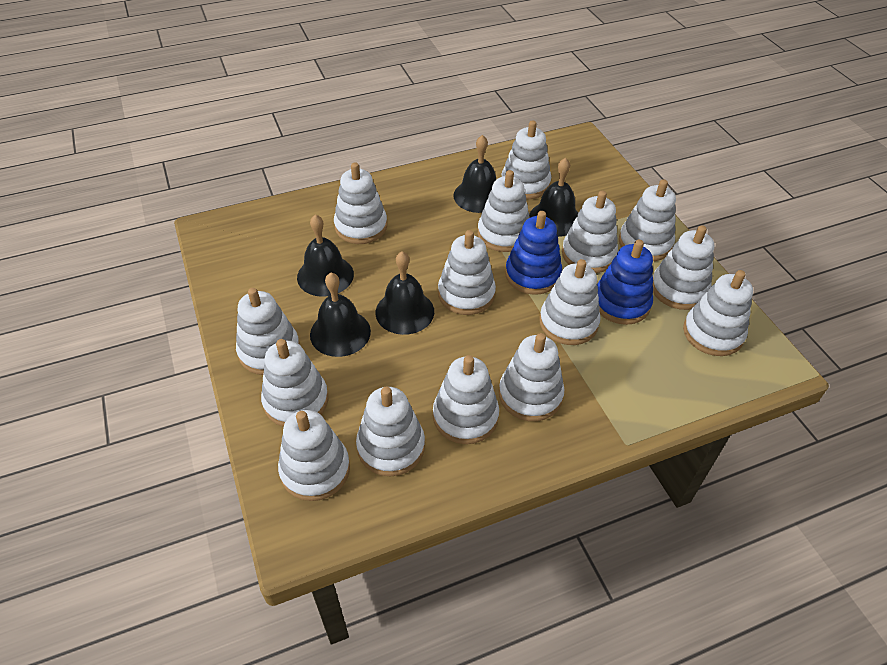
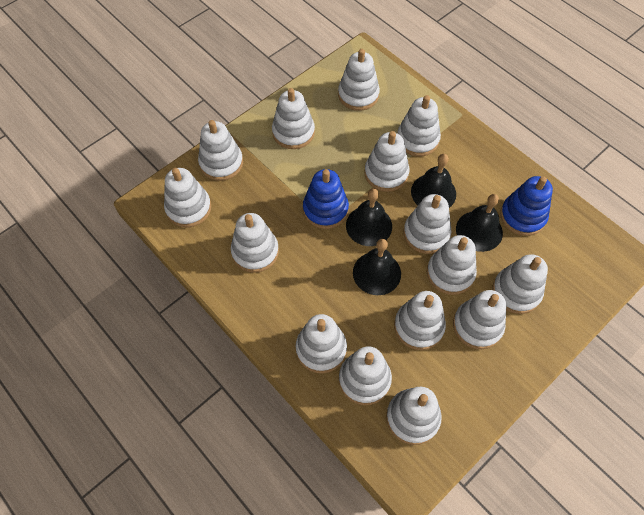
black bell: [297,214,354,297] [310,273,371,357] [376,251,434,335] [453,135,496,213] [529,158,578,237] = 5 -> [346,189,392,246] [353,239,401,295] [411,154,456,208] [456,194,503,252] = 4

